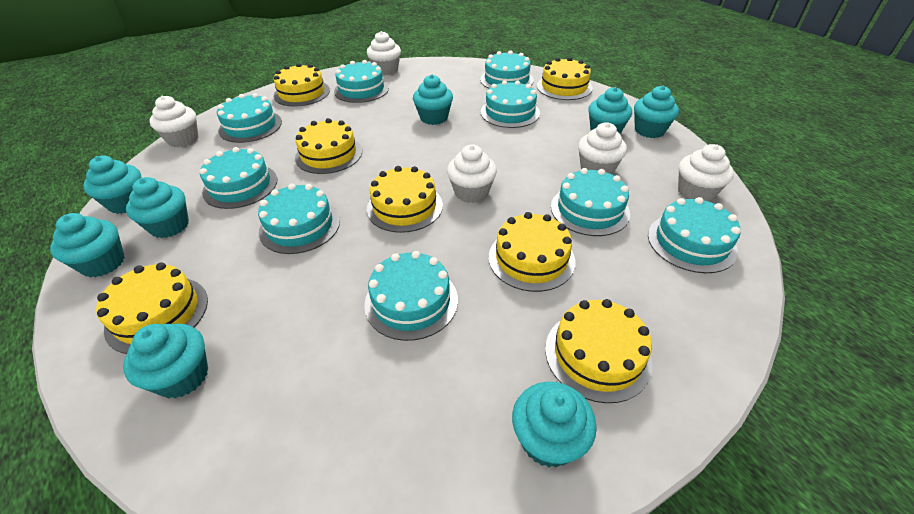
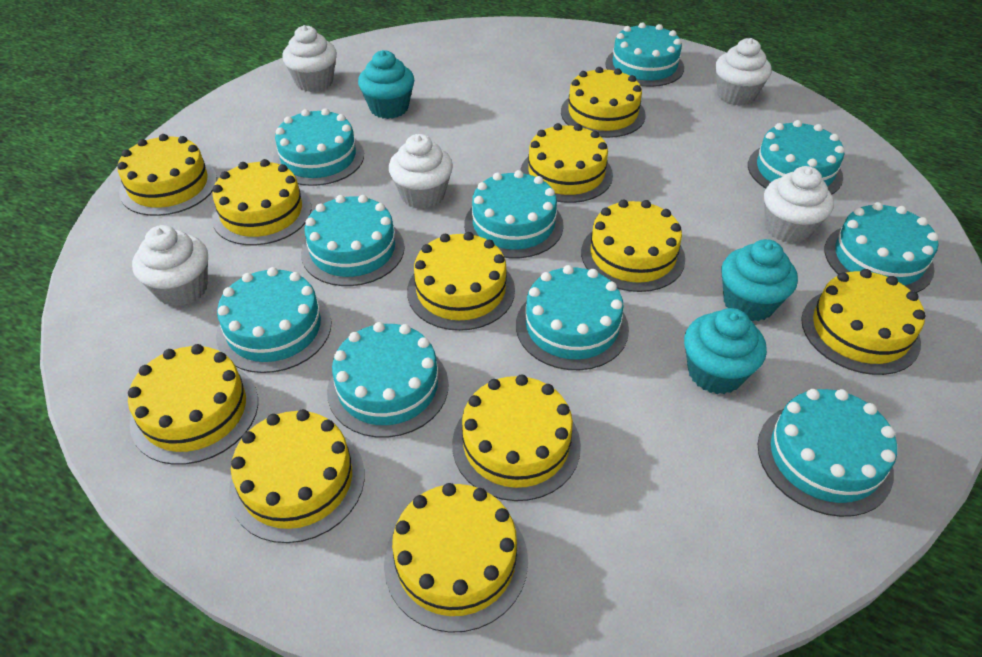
turquoise cake: [200,147,277,209] [217,93,282,143] [258,184,340,254] [334,60,389,103] [364,251,458,341] [480,51,534,89] [481,80,540,128] [551,168,630,236] [648,197,741,273] = 9 -> [216,267,332,373] [273,108,364,186] [301,195,405,286] [327,322,449,438] [464,170,564,258] [516,265,629,370] [605,22,684,87] [748,120,844,194] [758,389,897,517] [824,202,939,293] = 10
turquoise cupcake: [50,213,125,277] [83,155,141,214] [123,324,208,398] [126,177,189,238] [413,74,453,125] [512,382,597,468] [588,87,632,134] [634,86,679,138] = 8 -> [358,50,414,119] [684,308,767,394] [721,239,798,321] = 3
yellow cake: [96,263,208,354] [274,63,330,107] [295,118,362,174] [367,166,443,233] [489,212,576,292] [537,57,592,100] [545,299,652,403] = 7 -> [117,134,217,216] [128,344,258,465] [212,159,311,245] [229,409,365,543] [384,483,528,633] [407,232,515,331] [452,374,581,501] [520,123,613,203] [561,67,646,138] [581,199,685,292] [801,269,925,375] = 11

